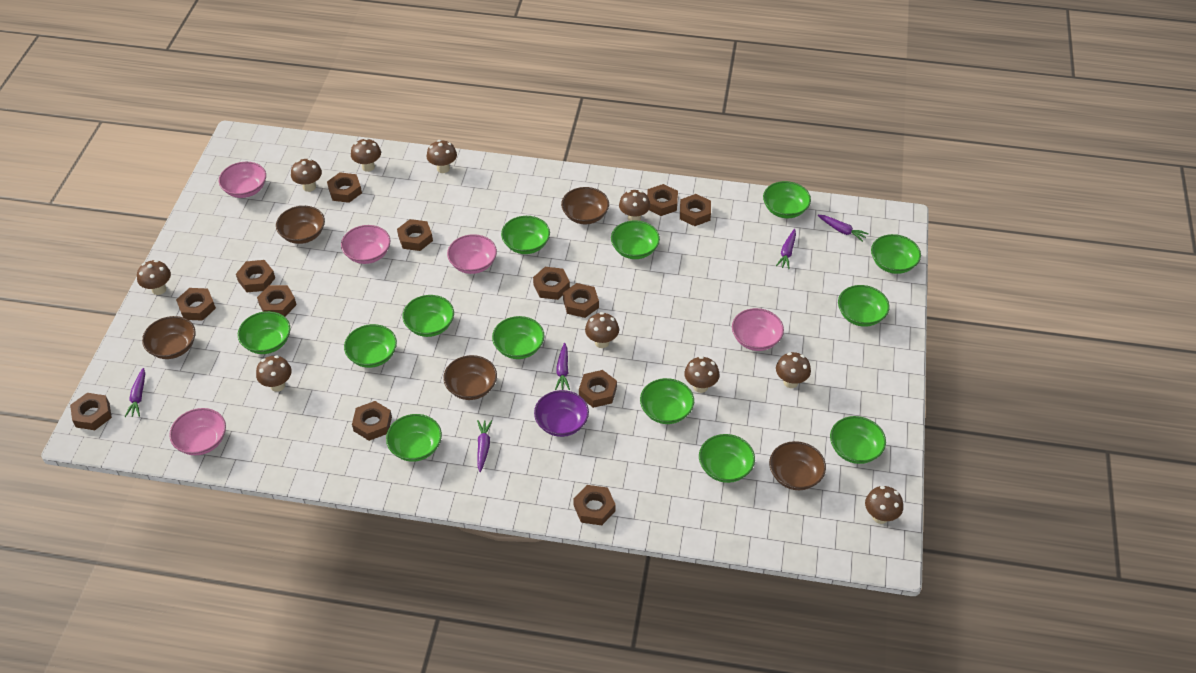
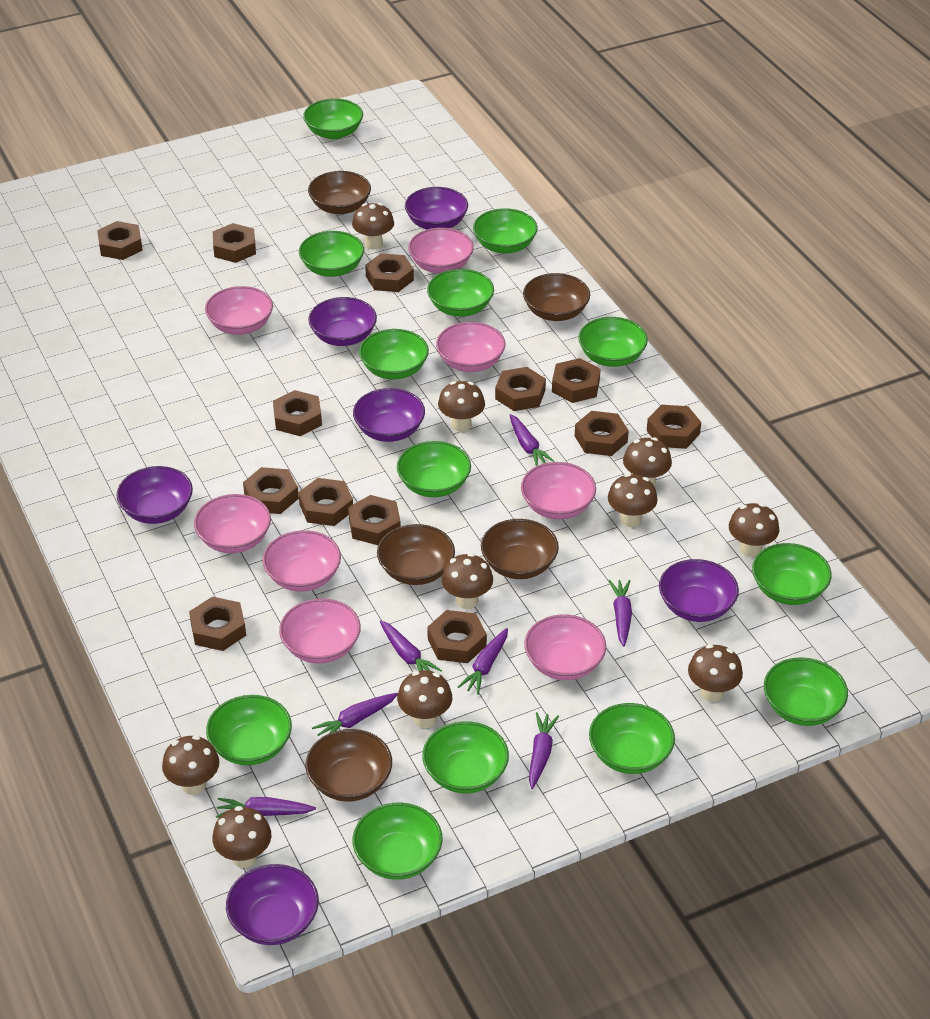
pink bowl: [169,408,226,455] [219,162,266,198] [341,225,390,264] [447,234,497,274] [732,308,784,351] = 5 -> [194,494,271,553] [205,286,273,335] [262,530,341,592] [279,599,361,664] [408,228,474,273] [436,322,505,372] [521,462,596,519] [524,614,606,680] = 8
purple bowl: [534,390,589,437] = 1 -> [116,466,193,524] [226,864,319,945] [308,297,377,346] [353,388,425,442] [405,187,468,229] [659,559,739,622] = 6
purple carrot: [125,368,145,417] [477,420,492,472] [555,343,570,390] [776,229,796,269] [818,215,869,242] = 5 -> [216,797,316,818] [312,693,398,736] [380,620,442,672] [458,628,508,695] [510,414,555,466] [529,712,559,789] [609,580,632,647] = 7

